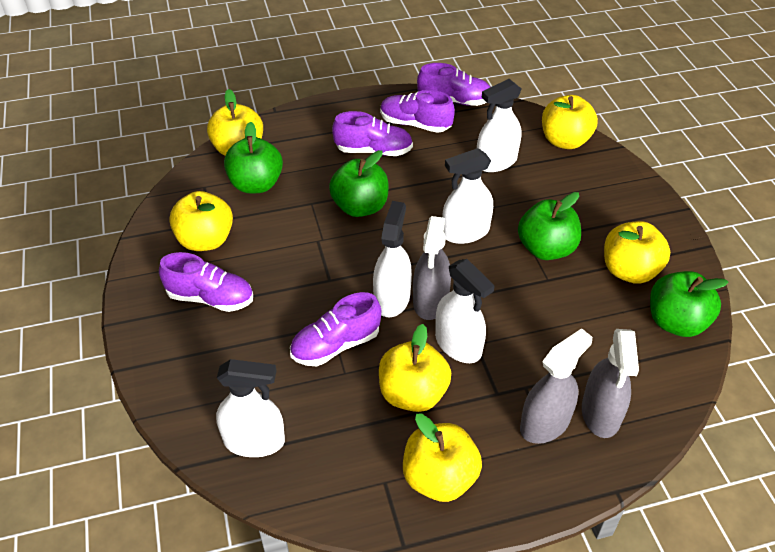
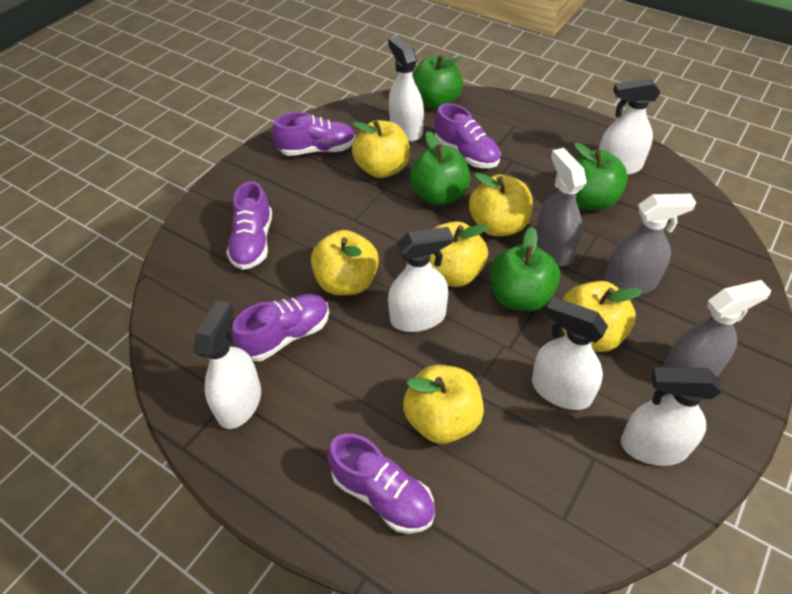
white spray bottle: [216,359,285,457] [373,201,412,317] [435,259,495,363] [442,148,493,244] [477,79,522,172] = 5 -> [193,300,261,429] [388,36,424,141] [388,227,453,332] [532,297,608,410] [598,78,661,175] [621,367,722,466] = 6

